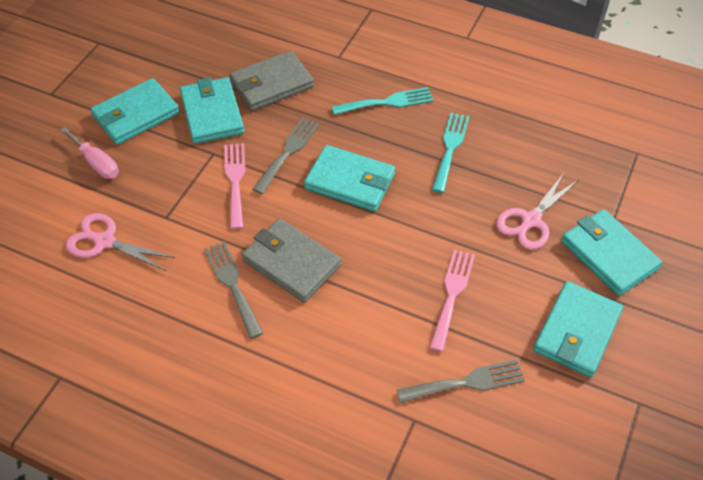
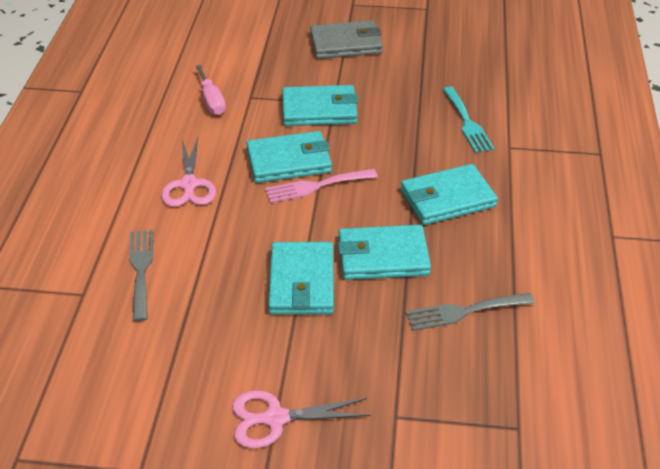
grey fork: [204,241,263,339] [252,117,320,194] [397,360,525,403] = 3 -> [129,230,153,321] [406,293,535,331] = 2
grey wallet: [230,51,314,111] [242,218,341,303] = 2 -> [310,20,383,59] = 1
pink fork: [224,143,246,229] [429,249,475,352] = 2 -> [265,169,378,203] = 1
turquoise fork: [332,87,433,115] [432,113,469,193] = 2 -> [443,86,494,153] = 1

